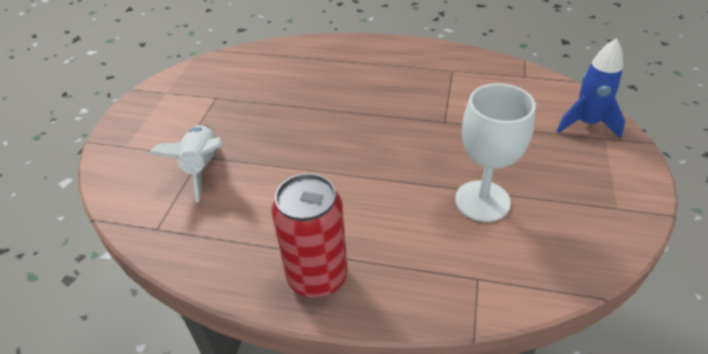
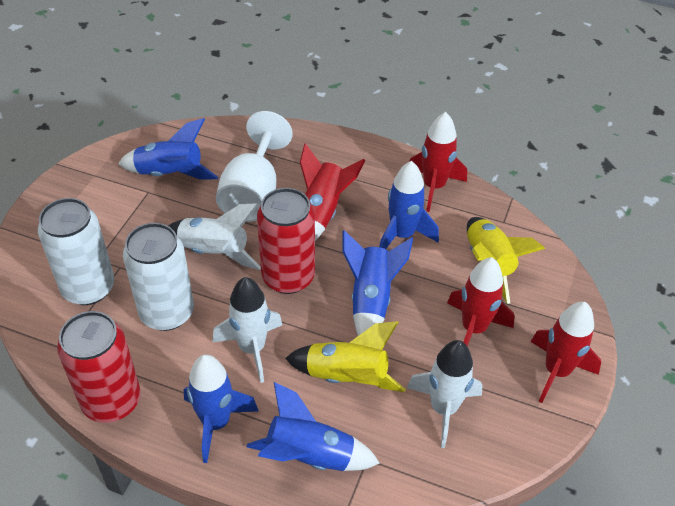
blue rocket: [556,38,625,139] = 1 -> [118,118,218,180] [184,354,259,463] [247,382,380,471] [342,230,413,336] [379,161,439,249] = 5
red can: [272,173,348,298] = 1 -> [57,311,141,423] [257,188,315,294] = 2
red rocket: none = 0 -> [300,143,365,241] [409,112,467,212] [447,257,514,346] [531,302,601,403] = 4
white can: none = 0 -> [38,198,114,305] [123,223,194,331] = 2
white rocket: [149,125,222,202] = 1 -> [169,203,261,270] [213,277,282,383] [407,340,483,448] = 3
yellow rocket: none = 0 -> [285,321,406,392] [467,217,545,304] = 2

